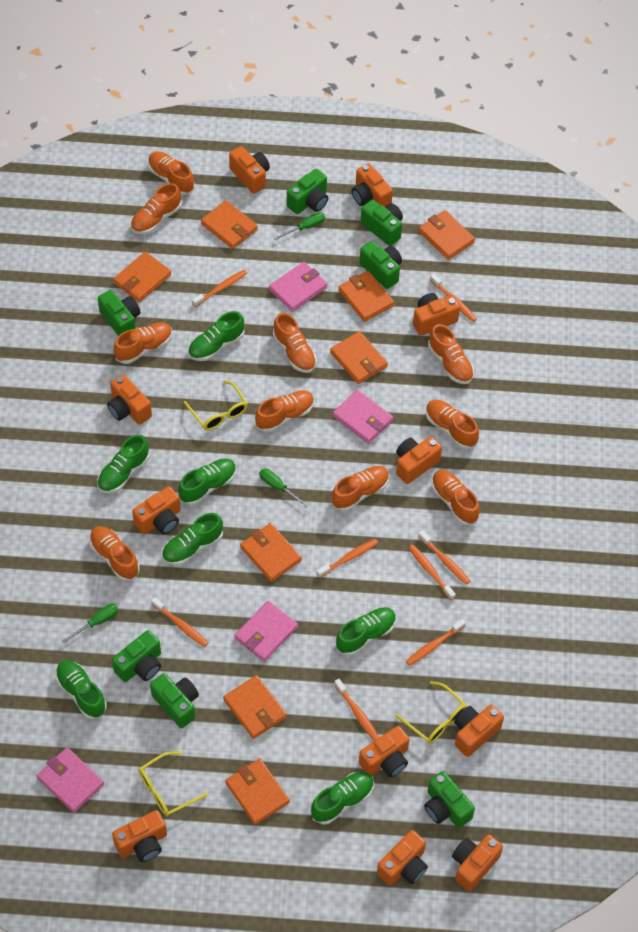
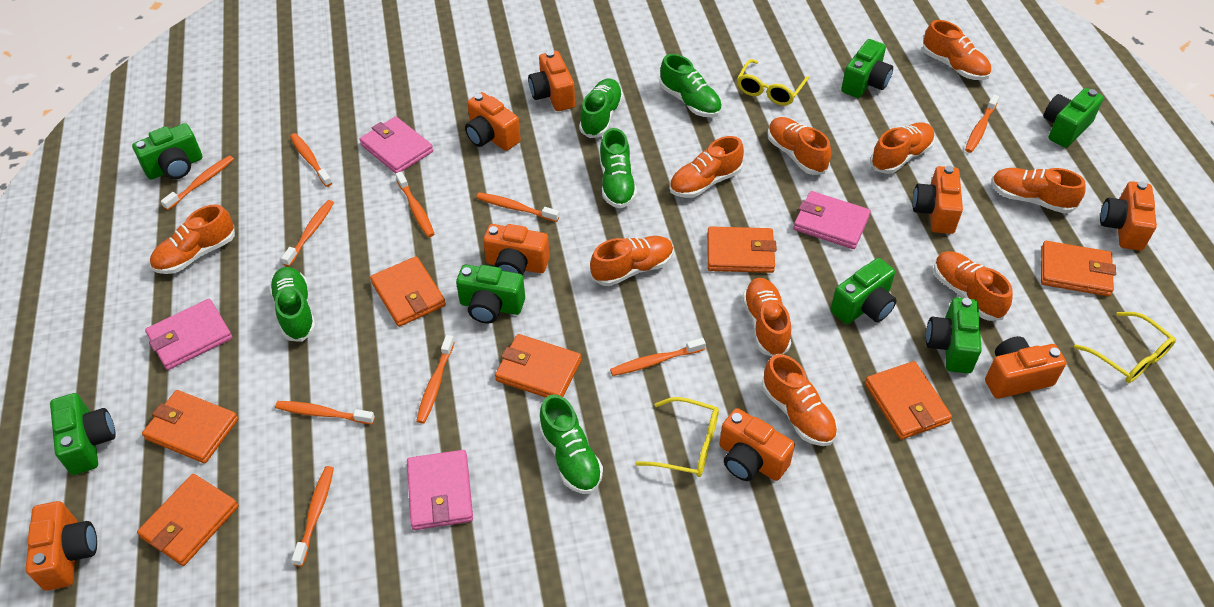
green screwdriver: [61,604,118,643] [259,468,309,508] [274,212,325,240] = 3 -> none = 0
green shoe: [56,660,107,719] [97,435,150,493] [162,513,223,565] [178,458,236,505] [188,311,245,361] [311,772,374,824] [336,607,396,656] = 7 -> [269,267,316,342] [539,394,603,494] [579,79,623,138] [600,128,637,208] [660,54,722,117] = 5
orange camera: [107,374,152,425] [112,810,167,862] [132,486,180,534] [229,146,270,194] [352,163,393,207] [359,726,410,777] [377,830,428,886] [396,436,442,484] [413,293,460,336] [452,834,503,891] [454,704,504,757] = 11 -> [26,501,97,591] [465,92,521,151] [483,224,550,276] [528,51,575,111] [719,408,795,481] [913,166,963,234] [985,336,1067,399] [1100,181,1157,251] = 8
orange toothbrush: [151,597,208,647] [192,270,247,307] [317,539,378,578] [334,679,379,741] [406,619,466,666] [408,545,456,600] [418,530,470,585] [430,274,477,322] = 8 -> [161,155,234,210] [275,401,375,424] [281,200,334,267] [290,133,332,187] [292,466,334,567] [396,172,434,237] [416,335,455,424] [476,192,559,222] [610,338,706,376] [965,94,999,153] = 10
orange wallet: [113,252,171,302] [201,200,258,249] [223,675,287,739] [225,758,290,825] [240,523,302,582] [330,331,388,384] [338,271,394,322] [419,210,475,260] = 8 -> [137,474,239,566] [142,390,238,463] [370,256,446,327] [495,334,581,398] [707,226,777,273] [865,361,952,440] [1041,241,1116,296] = 7

